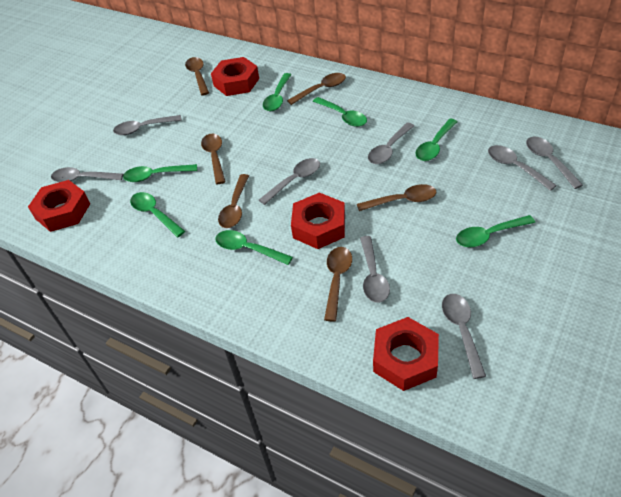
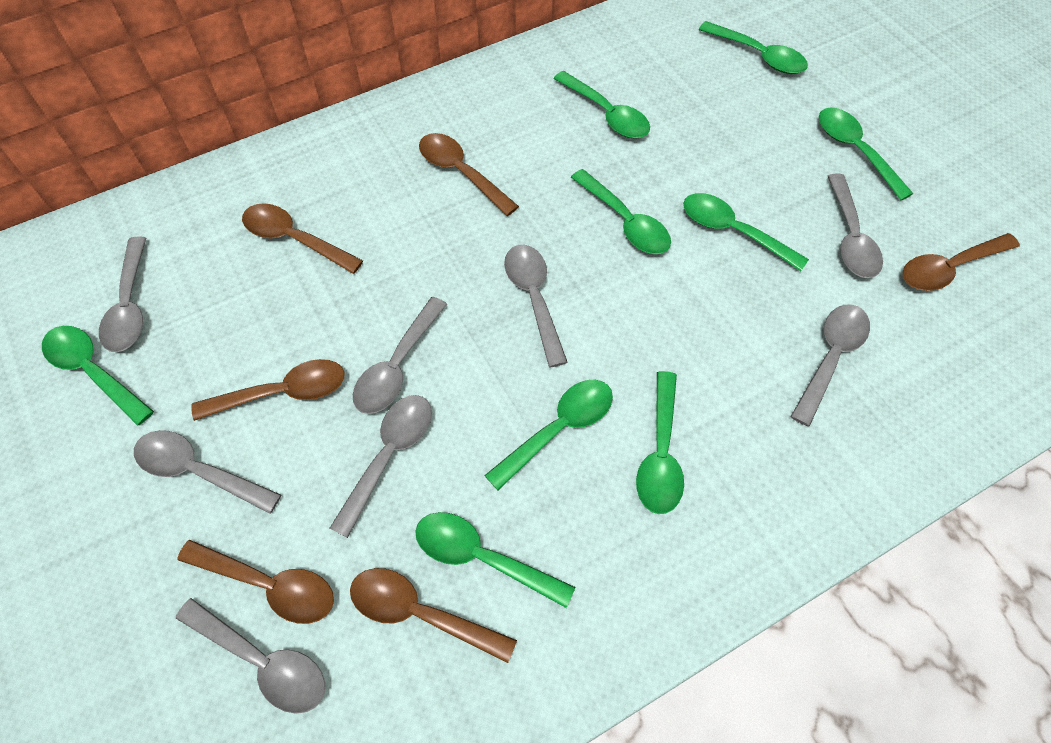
green spoon: [123,164,197,182] [130,192,185,237] [215,230,293,265] [263,73,291,111] [313,97,367,127] [415,119,457,161] [456,215,535,247] = 7 -> [42,326,154,426] [415,512,575,608] [484,379,613,490] [554,71,650,138] [571,169,671,254] [636,371,684,514] [683,193,809,271] [699,21,808,74] [819,108,914,200] = 9
red nut: [28,180,90,232] [211,57,259,96] [291,193,345,249] [373,317,439,391] = 4 -> none = 0

